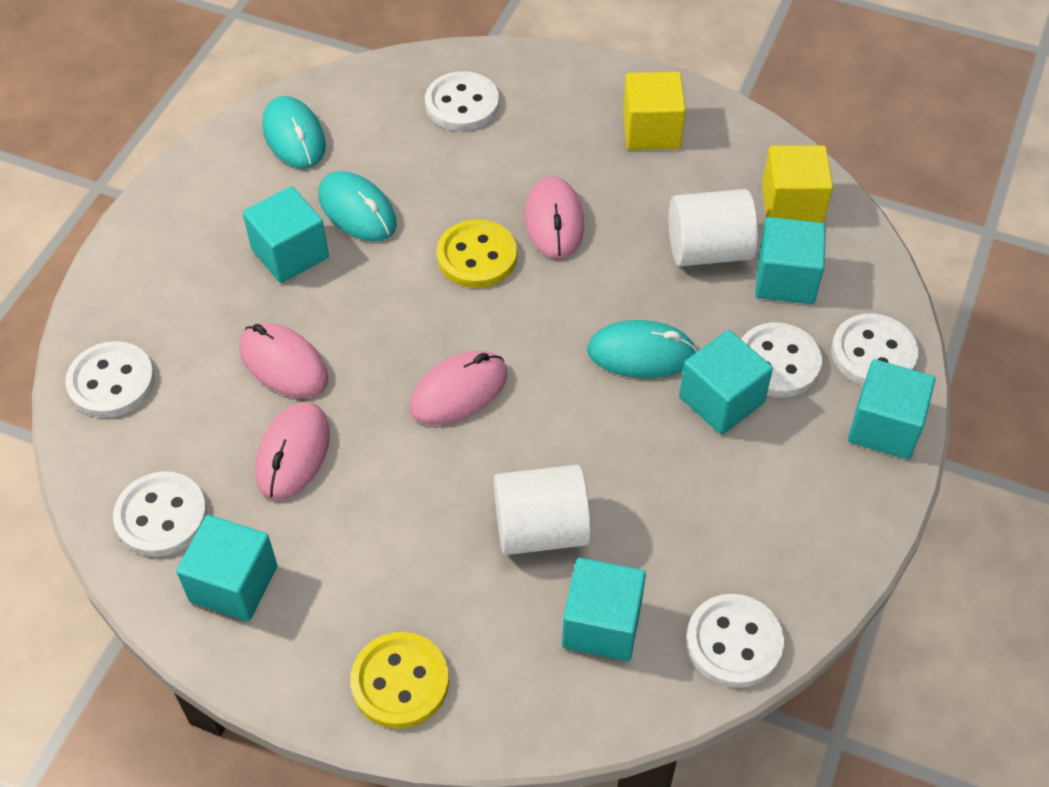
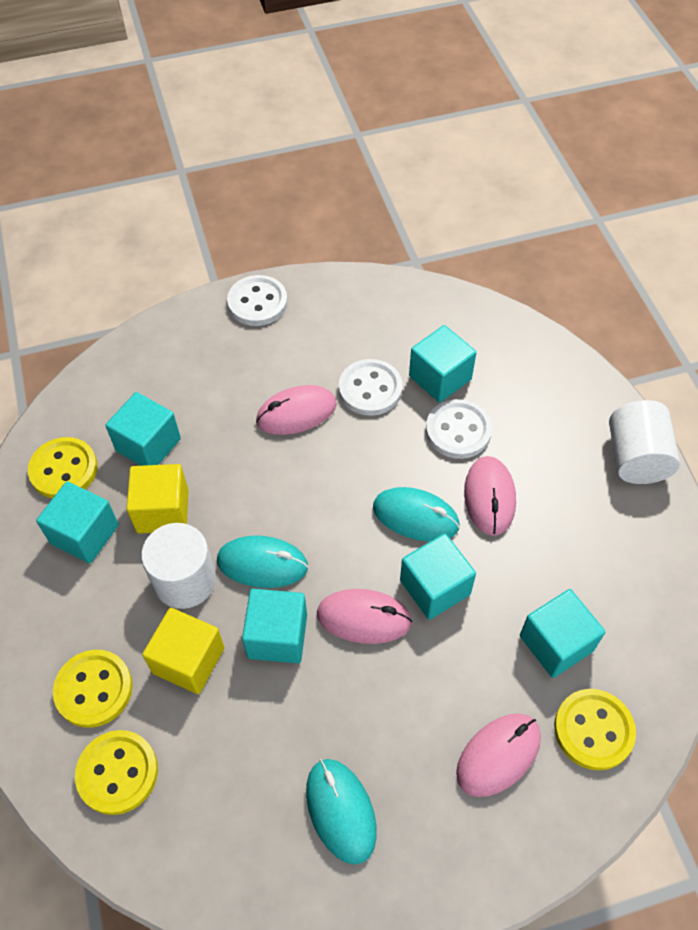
white button: [65,341,155,418] [113,471,207,557] [425,71,499,131] [686,594,784,688] [741,322,822,398] [831,313,918,385] = 6 -> [227,275,288,326] [339,359,402,416] [426,399,492,459] = 3
yellow button: [350,632,449,729] [437,219,517,288] = 2 -> [28,437,98,498] [53,650,133,728] [75,730,158,815] [554,689,636,770] = 4

